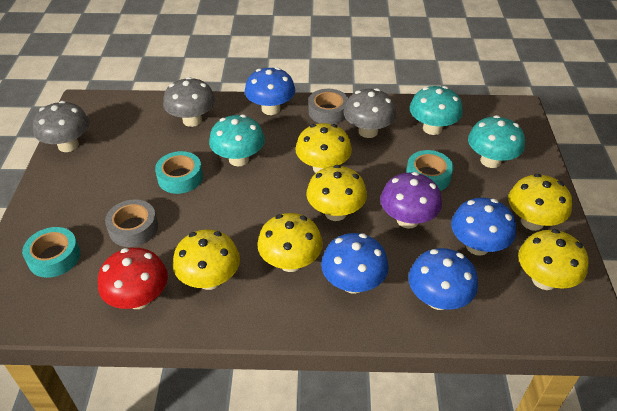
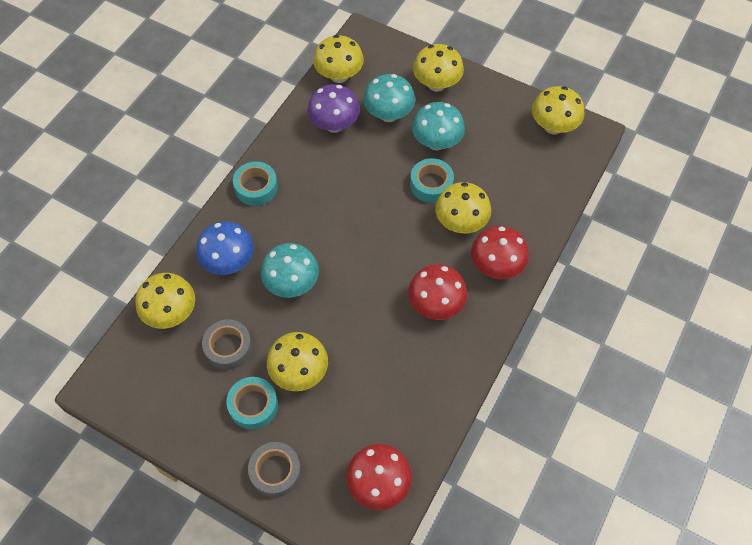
blue mushroom: [245,67,295,115] [321,233,389,294] [409,248,478,310] [451,198,516,256] = 4 -> [196,221,254,275] = 1
grey mushroom: [33,101,89,152] [163,77,215,127] [344,88,397,138] = 3 -> none = 0
red mushroom: [98,248,168,309] = 1 -> [346,444,412,510] [408,264,467,320] [471,226,529,279] = 3

